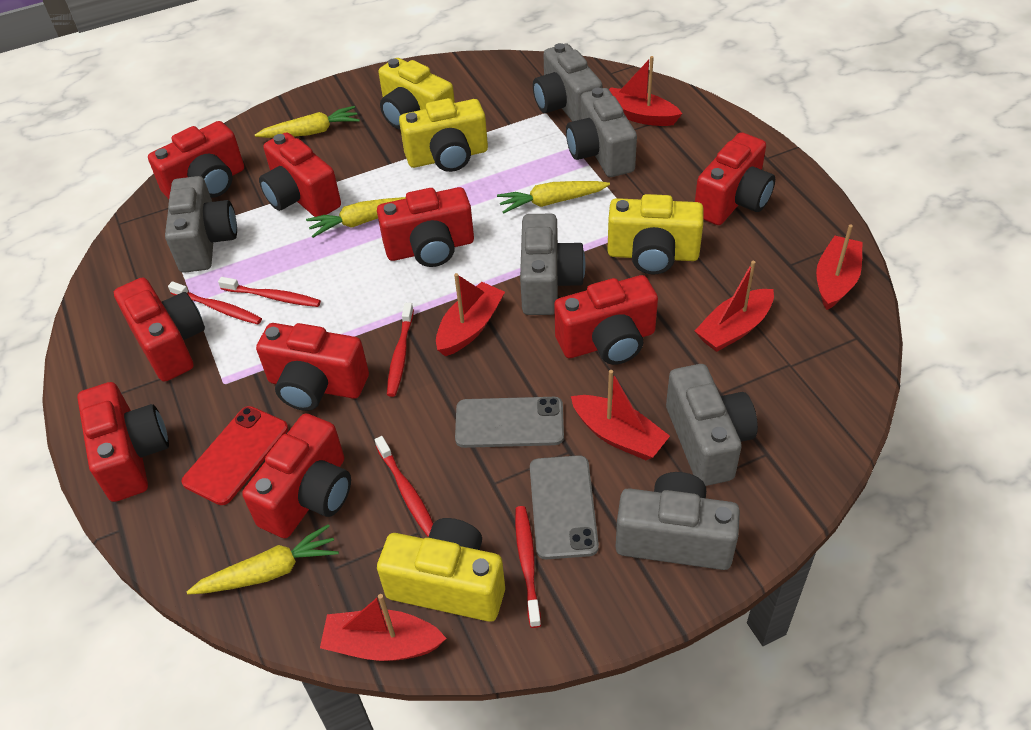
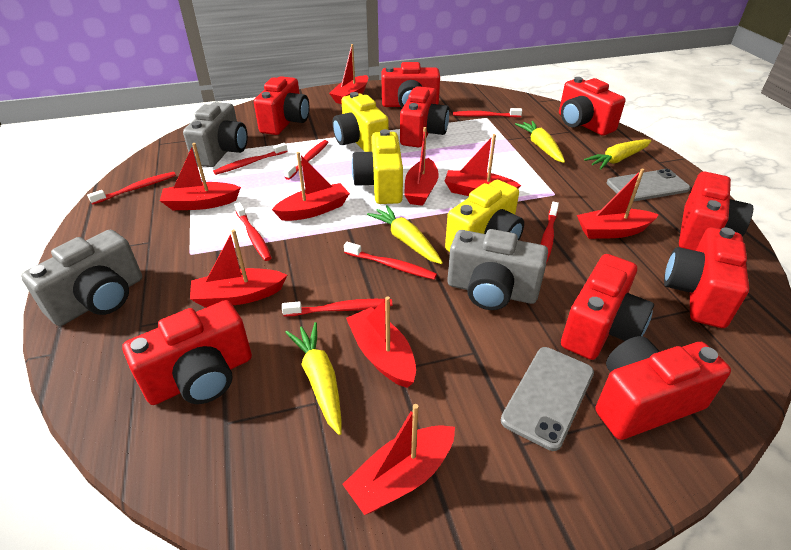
grey camera: [165,176,237,273] [520,214,585,315] [533,43,603,122] [566,88,637,177] [616,472,740,570] [666,364,758,486] = 6 -> [21,230,142,326] [183,102,248,167] [447,229,548,310] = 3
red boat: [320,594,447,661] [436,273,505,356] [571,370,670,460] [609,56,682,126] [695,261,774,352] [816,224,862,310] = 6 -> [160,143,241,210] [190,229,287,307] [272,152,350,221] [329,44,368,104] [342,404,455,515] [346,296,416,388] [404,127,439,206] [445,134,521,196] [577,169,659,239] = 9
red phone: [181,406,288,505] = 1 -> none = 0
red toothbrush: [168,281,262,324] [218,277,321,307] [375,436,434,537] [387,303,414,397] [515,506,541,628] = 5 -> [87,172,176,205] [213,143,288,175] [234,202,272,261] [282,299,392,316] [284,140,328,180] [344,242,437,280] [453,108,522,117] [540,202,559,264] = 8
yellow camera: [377,518,505,622] [378,58,455,129] [399,98,488,172] [607,194,704,274] = 4 -> [332,92,389,152] [351,129,403,204] [445,180,524,252] = 3

